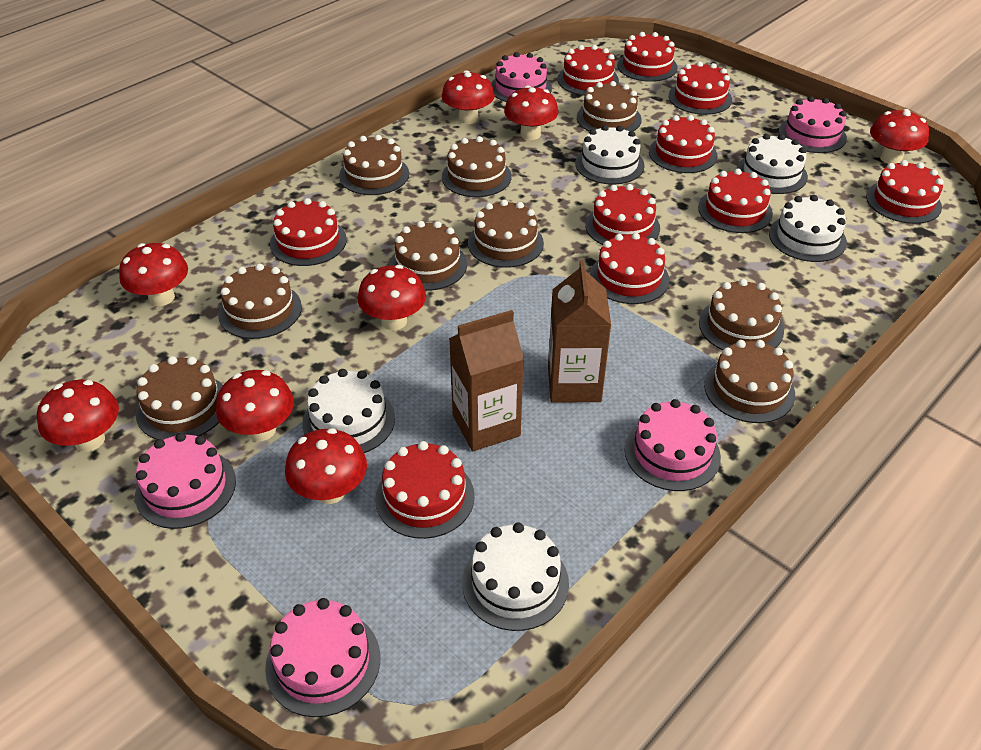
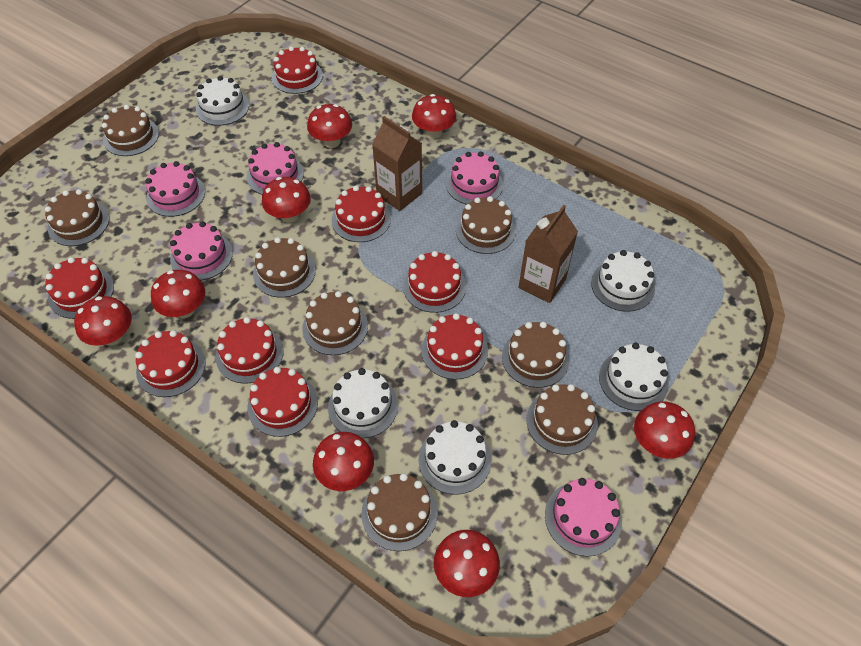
brown cake: [135,356,223,440] [218,263,302,339] [339,135,409,195] [389,221,467,291] [442,136,512,197] [468,199,544,268] [577,81,642,132] [699,279,784,350] [704,340,795,423] = 9 -> [45,189,109,246] [102,105,159,156] [253,237,316,298] [302,291,368,355] [361,473,438,551] [456,196,516,254] [502,322,569,388] [526,384,598,455] = 8
red cake: [270,198,347,266] [375,441,475,539] [557,45,619,95] [585,184,660,245] [590,233,669,304] [617,32,678,82] [649,115,717,173] [669,61,732,115] [698,169,773,233] [866,160,944,224] = 10 -> [46,257,114,319] [135,330,206,397] [216,317,284,384] [248,367,318,437] [272,46,323,94] [332,186,391,242] [403,251,466,313] [421,313,488,380] = 8

